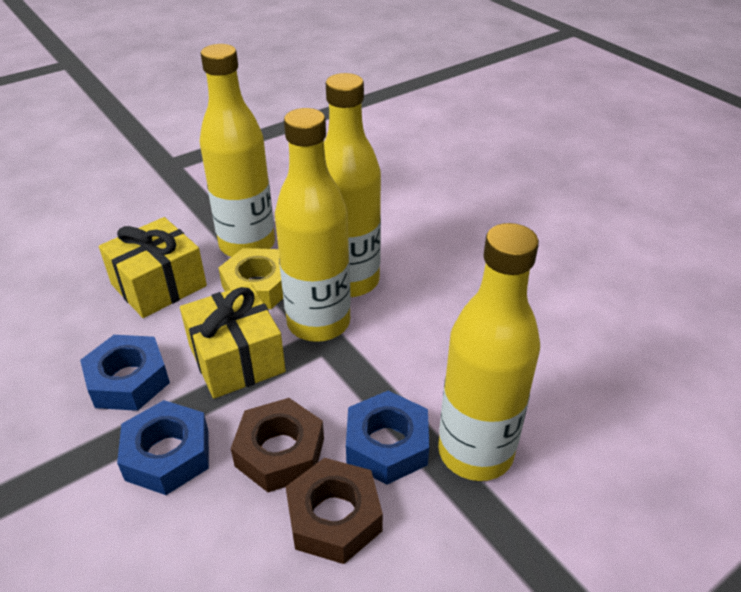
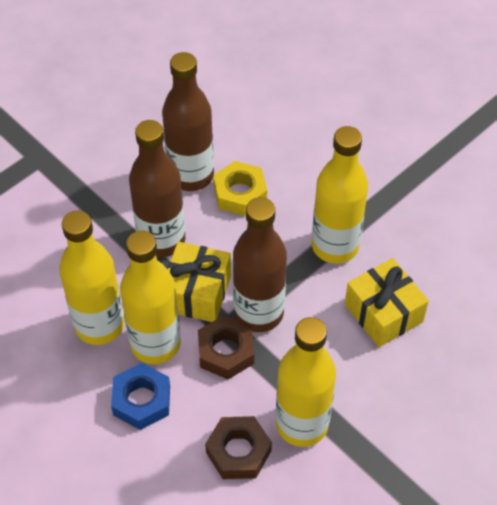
blue nut: [80,335,170,411] [117,400,209,495] [346,391,429,485] = 3 -> [111,363,170,430] = 1
brown bottle: none = 0 -> [129,120,185,258] [162,52,214,191] [233,197,287,332] = 3

